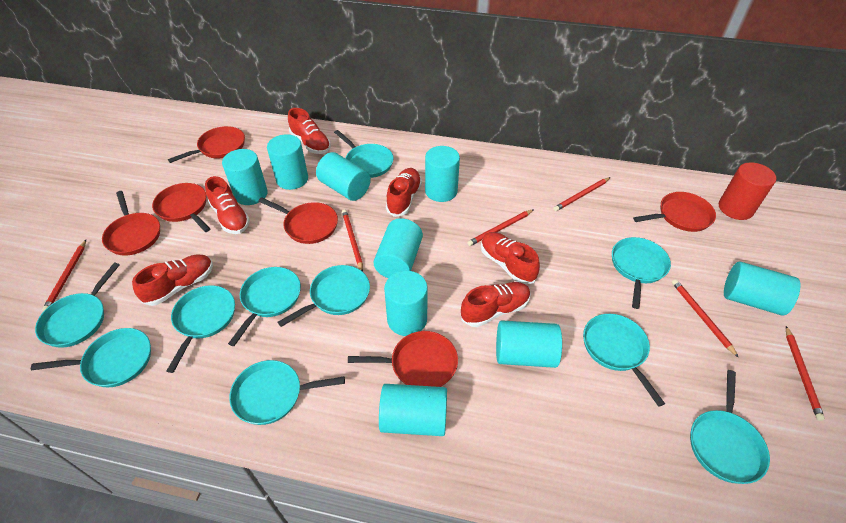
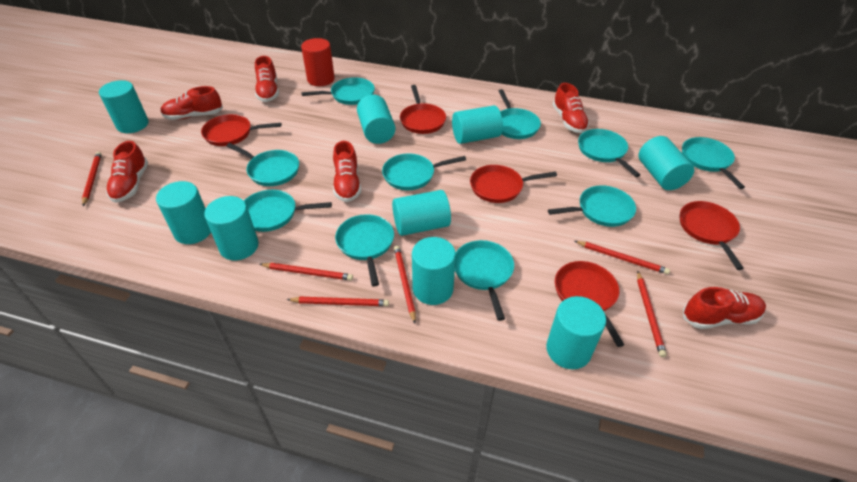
red pan: [102,191,160,256] [152,183,210,232] [168,126,245,163] [258,197,338,244] [348,331,458,387] [633,192,716,232] = 6 -> [201,114,282,146] [400,85,446,134] [470,165,557,203] [555,261,624,347] [680,201,744,270] = 5

